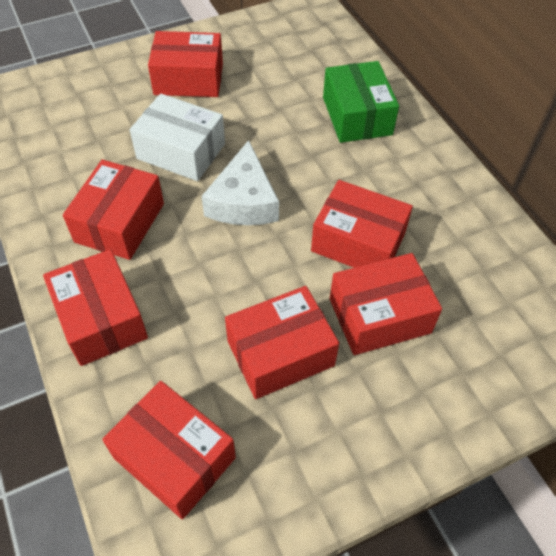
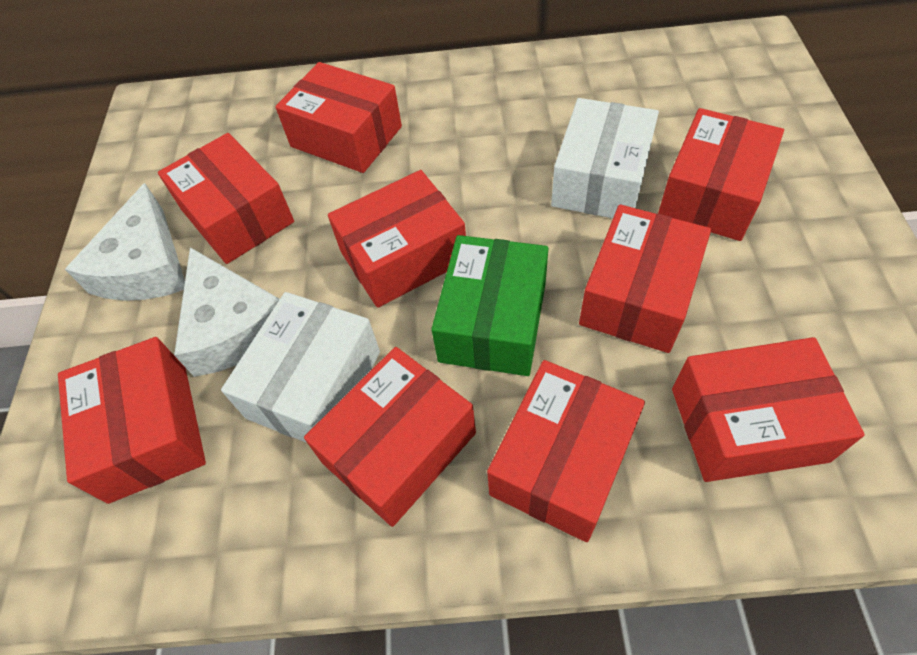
red box: [43,249,148,366] [63,160,164,260] [102,381,236,519] [148,31,223,97] [225,286,339,399] [311,180,413,268] [330,253,442,355] = 7 -> [58,337,206,504] [158,133,294,264] [275,62,402,173] [304,347,476,527] [328,170,466,308] [487,360,645,542] [579,205,711,353] [658,108,784,241] [672,337,865,482] = 9
white box: [130,94,225,181] = 1 -> [221,292,380,443] [551,98,659,218] = 2
white cheese: [201,140,279,225] = 1 -> [65,183,185,301] [174,247,280,377] = 2

